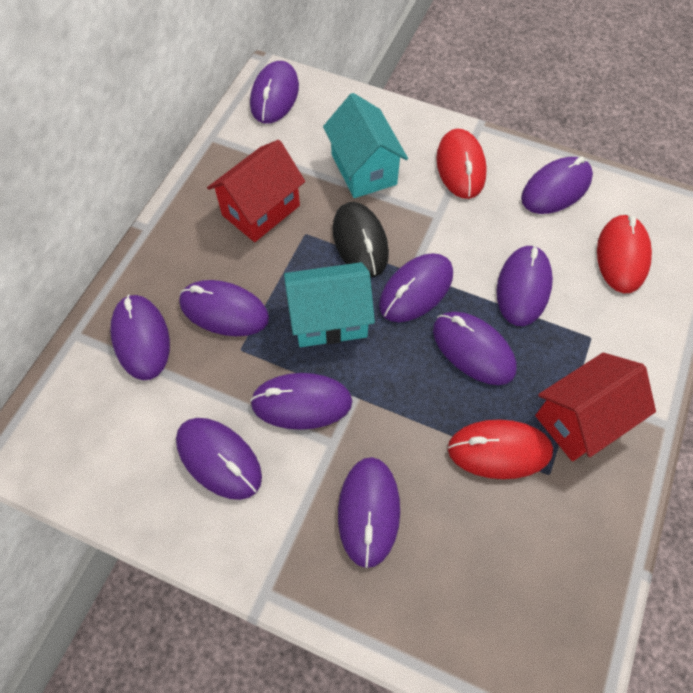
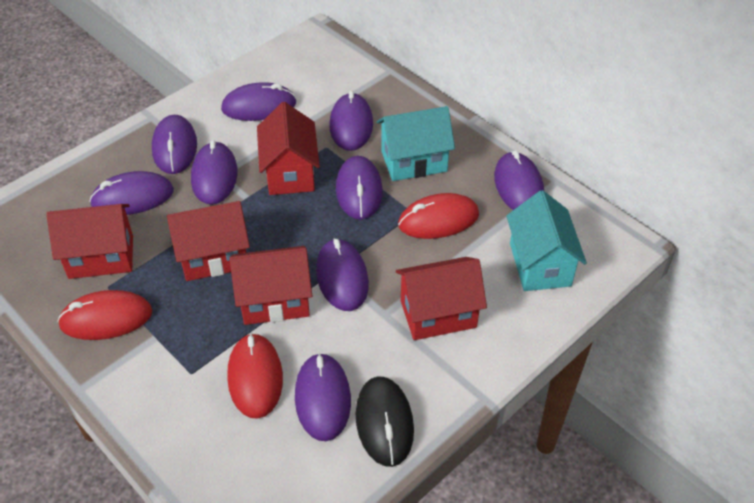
purple mouse: [110,294,170,380] [176,418,262,500] [179,280,269,336] [250,61,299,124] [250,373,353,430] [338,457,400,568] [379,253,453,322] [433,312,517,385] [497,245,553,326] [521,157,593,214] = 10 -> [89,171,174,215] [152,115,197,174] [191,140,238,205] [221,82,296,121] [295,353,351,441] [316,238,369,311] [329,91,373,151] [336,156,383,220] [494,150,544,210] = 9
red house: [207,140,305,242] [535,353,656,461] = 2 -> [47,204,133,279] [167,201,250,281] [229,246,312,325] [257,102,320,195] [396,257,487,340] = 5

